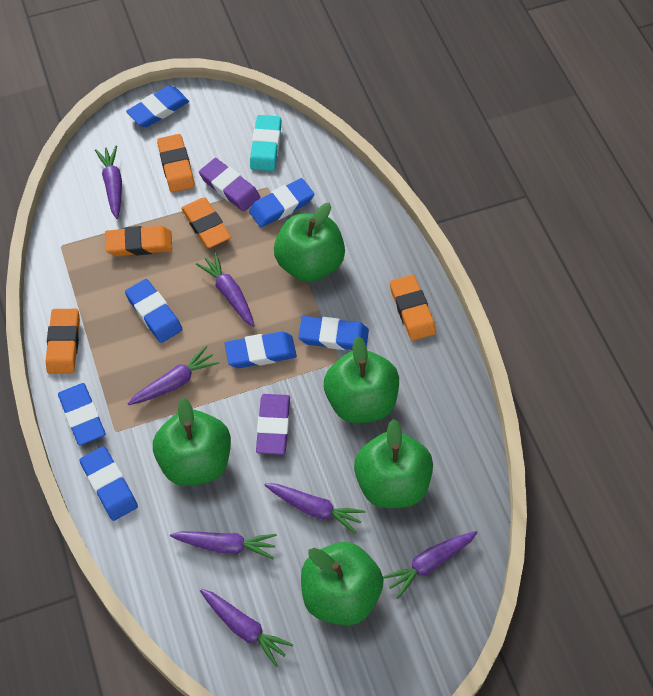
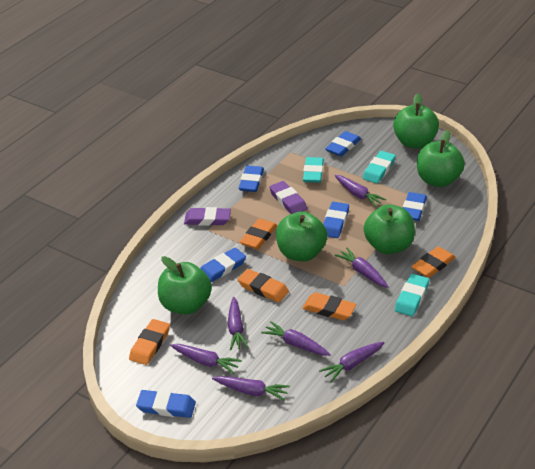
blue eraser: [58,383,106,445] [79,446,138,521] [125,279,183,343] [126,86,189,127] [225,332,297,368] [249,178,314,228] [298,316,369,350] = 7 -> [136,390,196,418] [200,248,246,282] [238,165,264,192] [323,202,349,238] [325,131,361,157] [403,192,427,221] = 6
turquoise eraser: [250,115,281,171] = 1 -> [303,157,324,183] [363,151,396,184] [395,274,429,316] = 3

